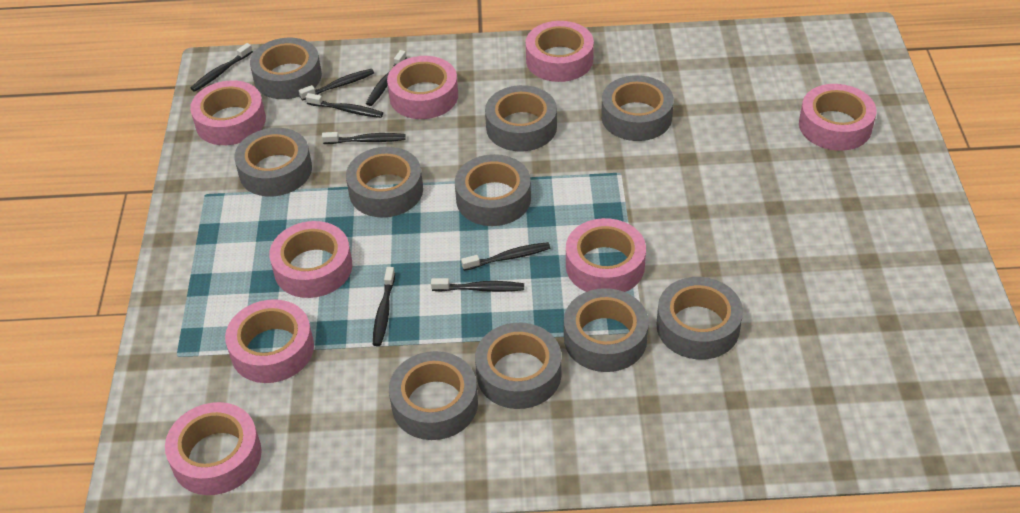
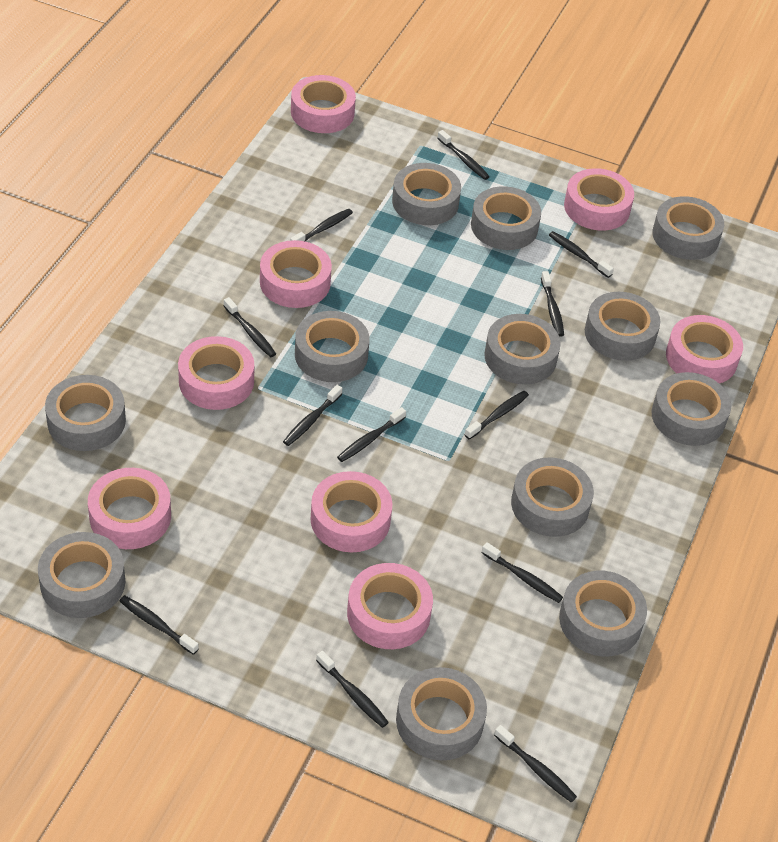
black toothbrush: [191,43,253,92] [299,69,374,101] [306,93,383,118] [322,132,406,144] [366,50,406,106] [373,267,395,346] [431,278,524,292] [461,242,550,271] = 8 -> [120,595,199,655] [224,297,276,357] [283,385,342,446] [290,209,353,241] [316,651,389,728] [337,407,406,462] [437,130,490,180] [464,391,529,440] [482,542,563,603] [494,725,577,803] [541,271,564,337] [549,231,614,278] = 12
grey tape: [234,128,312,196] [250,38,322,99] [346,147,423,218] [389,351,478,440] [455,154,531,226] [475,323,562,409] [485,85,557,152] [564,288,649,372] [601,75,674,141] [656,277,743,360] = 10 -> [38,532,125,618] [45,375,126,451] [295,311,370,382] [392,163,461,225] [396,667,487,760] [471,186,541,250] [484,314,561,385] [511,457,594,537] [559,571,647,656] [585,292,660,361] [651,372,731,446] [652,196,724,260] = 12

